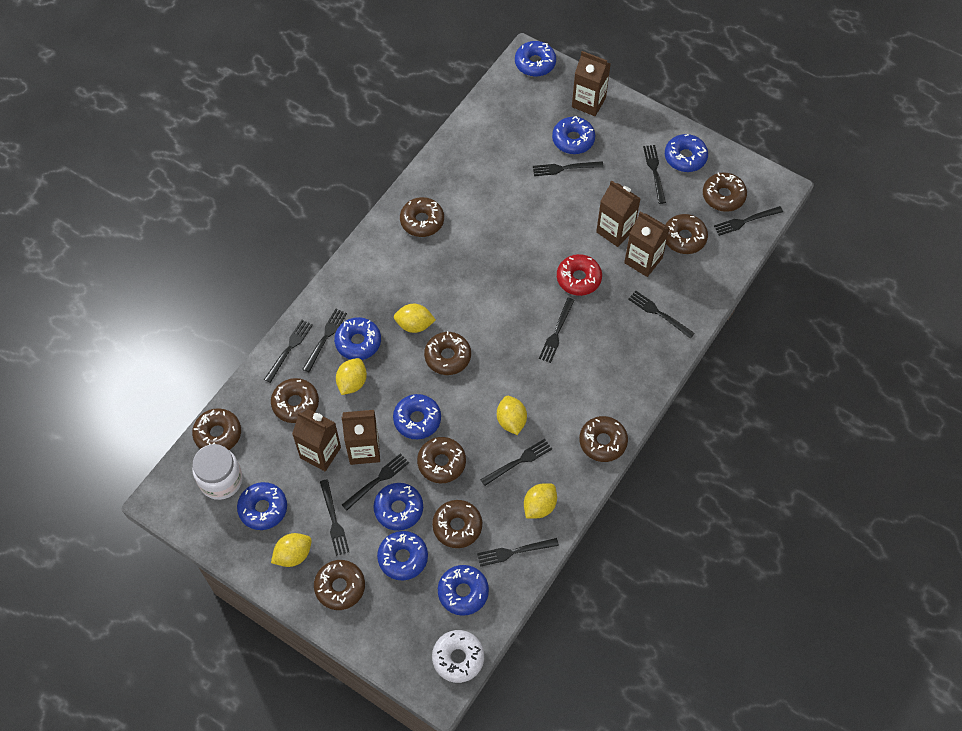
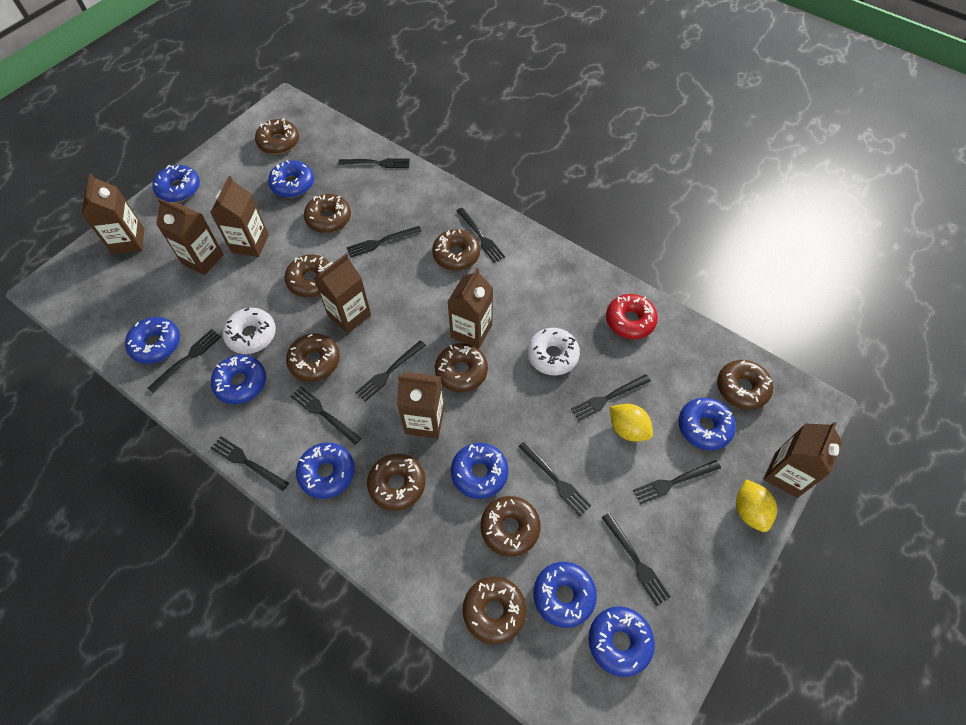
brown carton: [292,409,341,471] [342,410,380,465] [572,51,611,116] [596,180,641,247] [624,212,670,277] = 5 -> [81,173,144,254] [156,198,224,275] [210,176,269,257] [314,254,371,334] [397,372,444,439] [448,268,493,349] [764,422,842,498] = 7
white donut: [432,630,484,683] = 1 -> [222,308,276,354] [527,328,580,375] = 2
white jar: [192,444,243,500] = 1 -> none = 0
yellow lemon: [271,533,312,567] [336,358,367,395] [394,304,436,333] [497,396,527,435] [524,483,557,518] = 5 -> [610,404,653,442] [736,479,777,532] = 2

